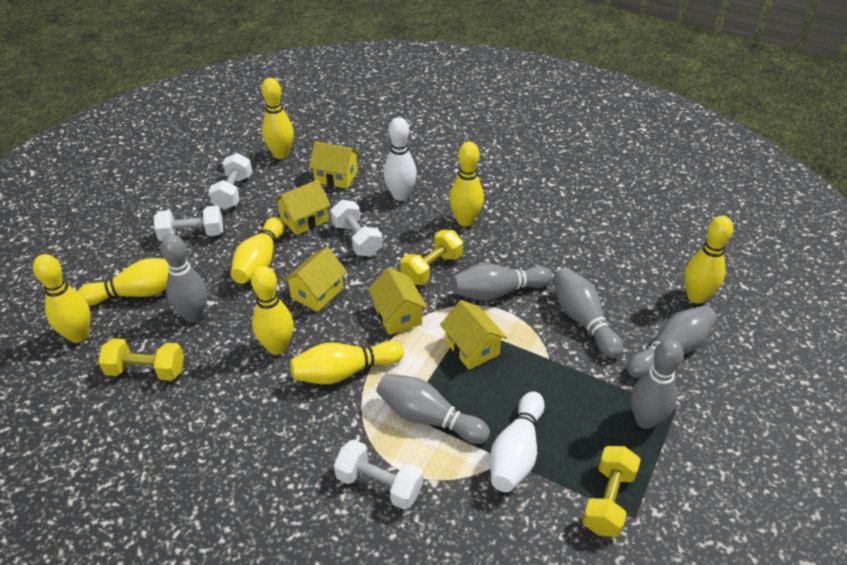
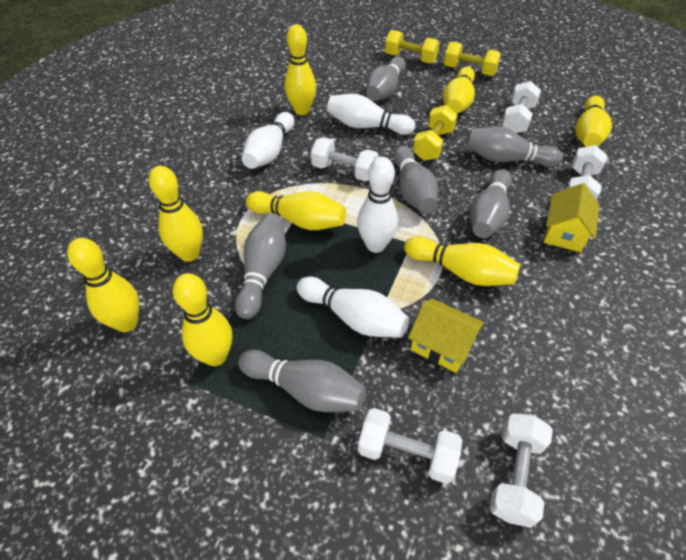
white bowling pin: [383,117,417,201] [490,391,545,492] = 2 -> [242,112,294,169] [297,277,409,338] [327,94,415,135] [357,157,398,253] = 4
white dumbbell: [154,205,223,241] [209,153,252,210] [330,200,382,256] [334,440,423,510] = 4 -> [311,137,379,182] [358,408,462,484] [489,413,553,528] [501,81,541,133] [566,145,607,200] = 5
yellow house: [274,179,331,235] [283,247,347,312] [309,141,360,189] [368,267,428,335] [440,300,507,370] = 5 -> [408,299,484,373] [544,183,599,252] = 2

